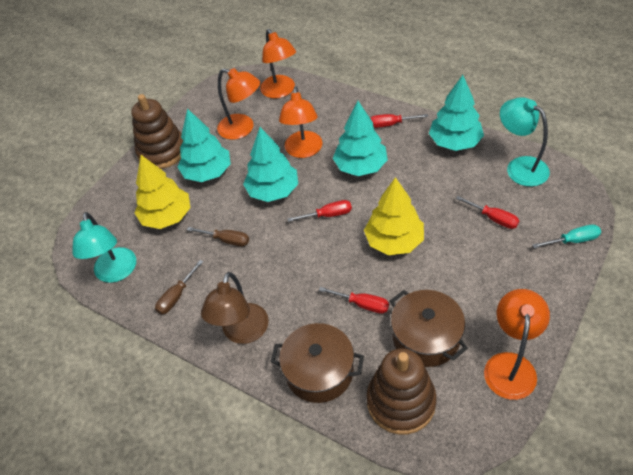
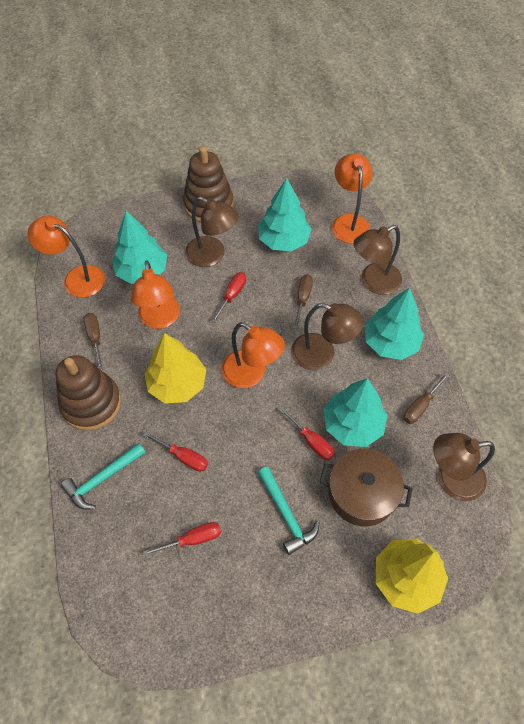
brown lamp: [201,272,269,344] = 1 -> [185,197,239,267] [291,303,364,370] [353,225,402,295] [433,433,495,501] = 4
brown pot: [270,323,364,403] [390,290,468,367] = 2 -> [320,449,413,526] = 1
brown screwdriver: [155,260,203,314] [187,227,249,246] = 2 -> [84,313,103,370] [293,274,313,329] [403,373,449,424] = 3
turquoise hammer: none = 0 -> [61,443,146,510] [258,467,319,555] = 2
turquoise lamp: [72,212,136,283] [500,97,550,187] = 2 -> none = 0
turquoise screwdriver: [532,224,601,248] = 1 -> none = 0

